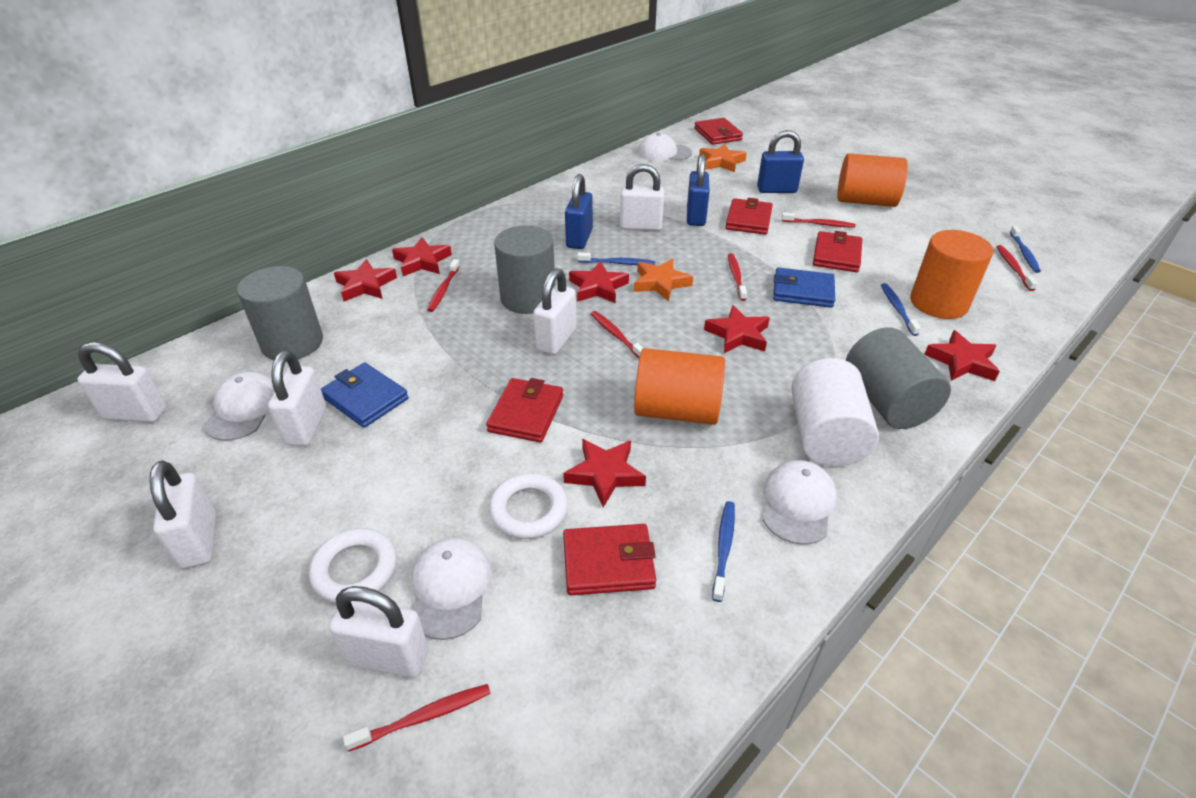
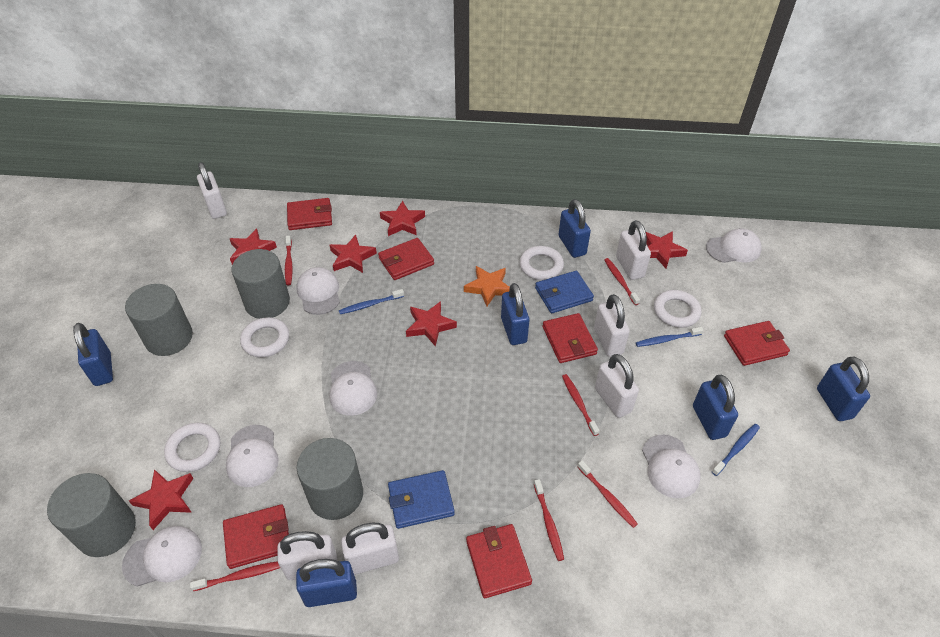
blue padlock: [565,174,593,249] [687,154,710,226] [757,130,804,193] = 3 -> [73,323,113,386] [296,559,357,607] [501,283,529,345] [559,199,591,258] [693,375,738,440] [817,357,870,421] = 6
blue toothbrush: [578,252,655,265] [712,501,735,602] [881,283,921,336] [1010,226,1041,273] = 4 -> [339,289,404,314] [636,327,704,347] [712,424,760,476] = 3
grey cylinder: [237,266,323,360] [494,225,555,314] [846,327,951,429] = 3 -> [47,473,136,557] [125,284,193,356] [231,249,290,319] [297,438,363,520] = 4
orange cylinder: [634,348,725,425] [837,153,908,207] [910,230,993,319] = 3 -> none = 0
orange star: [634,259,693,301] [699,143,747,172] = 2 -> [464,266,510,306] = 1
red wallet: [486,378,563,443] [563,524,656,595] [694,118,743,145] [725,198,773,235] [813,231,862,272] = 5 -> [223,504,289,569] [287,198,332,230] [378,238,434,280] [466,524,532,598] [543,313,598,363] [724,321,790,366] = 6
white cap: [203,372,275,441] [412,538,492,640] [638,133,692,161] [763,460,837,545] = 4 -> [122,526,202,587] [226,425,279,487] [296,267,340,315] [329,361,377,416] [642,435,700,498] [706,228,762,263] = 6
white cylinder: [791,358,879,466] = 1 -> none = 0
white ring: [309,528,397,603] [489,473,568,539] = 2 -> [164,423,220,472] [240,317,289,358] [519,246,564,280] [654,290,701,328] = 4

